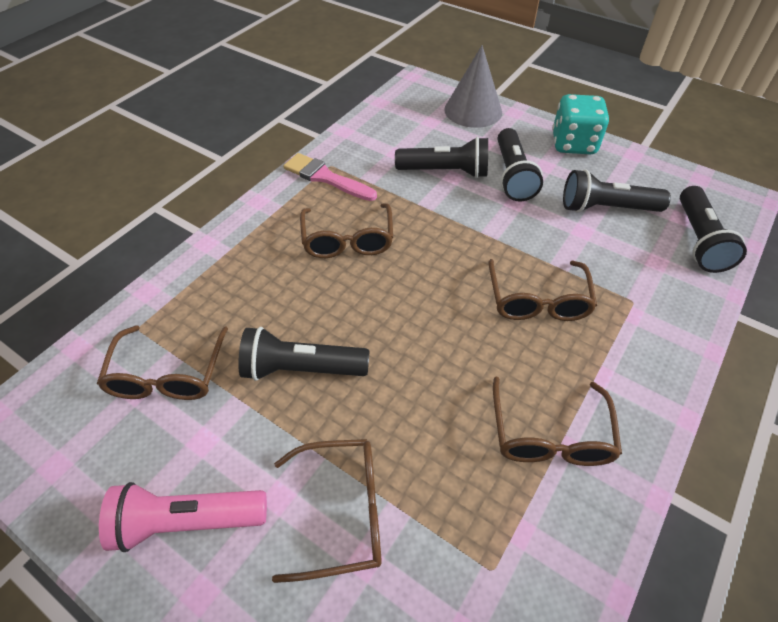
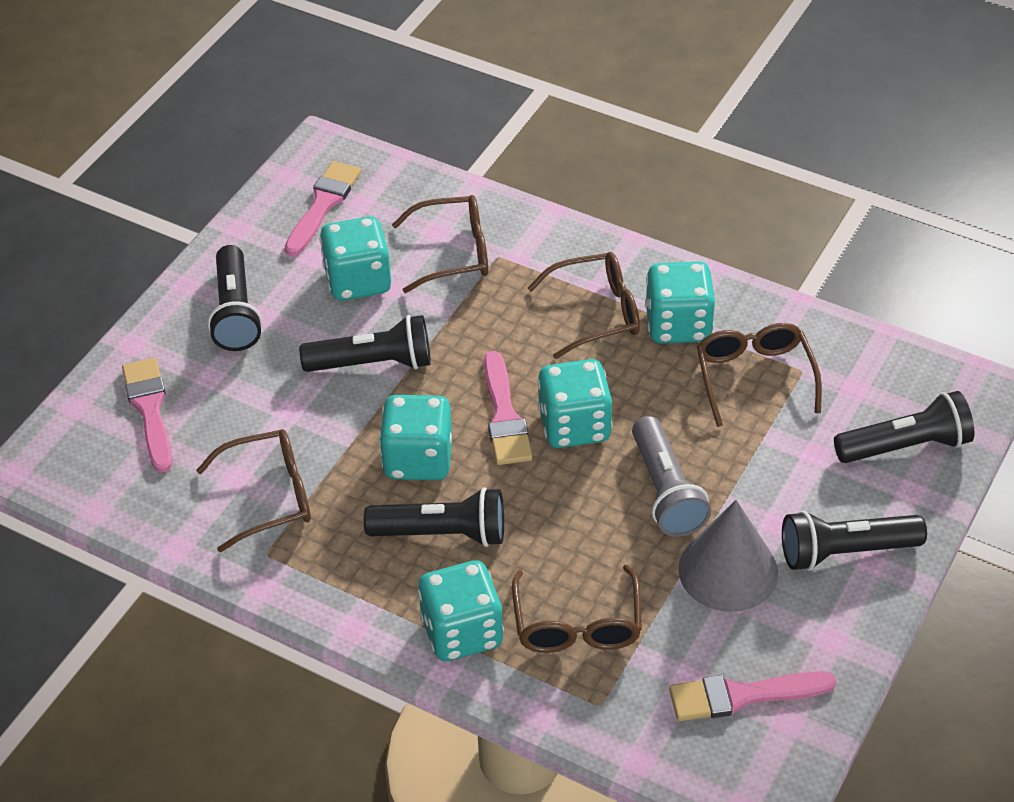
grey flashlight: none = 0 -> [632,416,711,537] = 1
pink brush: [283,153,377,201] = 1 -> [122,358,172,473] [285,161,361,256] [484,351,532,465] [669,671,836,721] = 4
pink flashlight: [99,482,267,552] = 1 -> none = 0
turquoise dice: [552,94,609,155] = 1 -> [319,216,391,301] [379,395,452,480] [417,560,504,661] [537,359,613,448] [645,262,715,343] = 5

